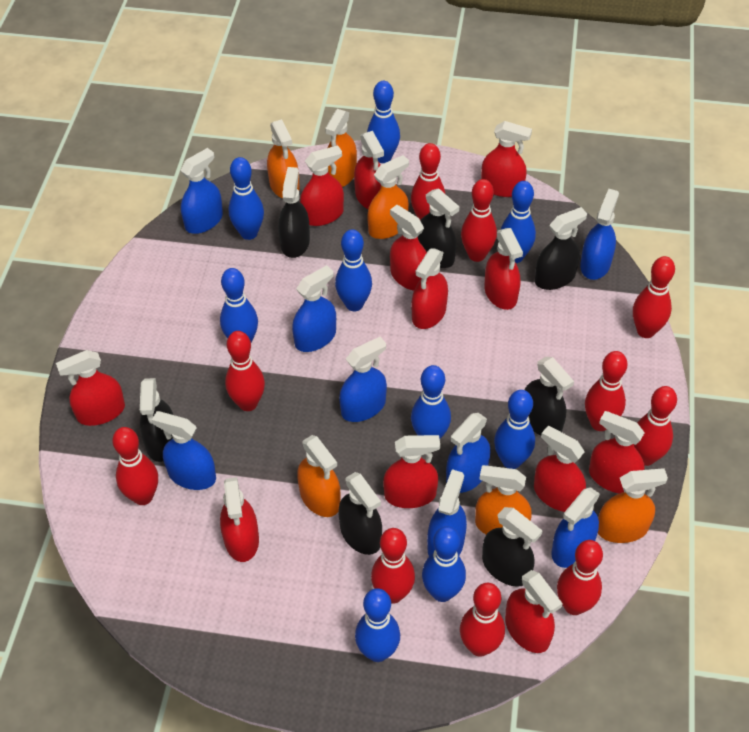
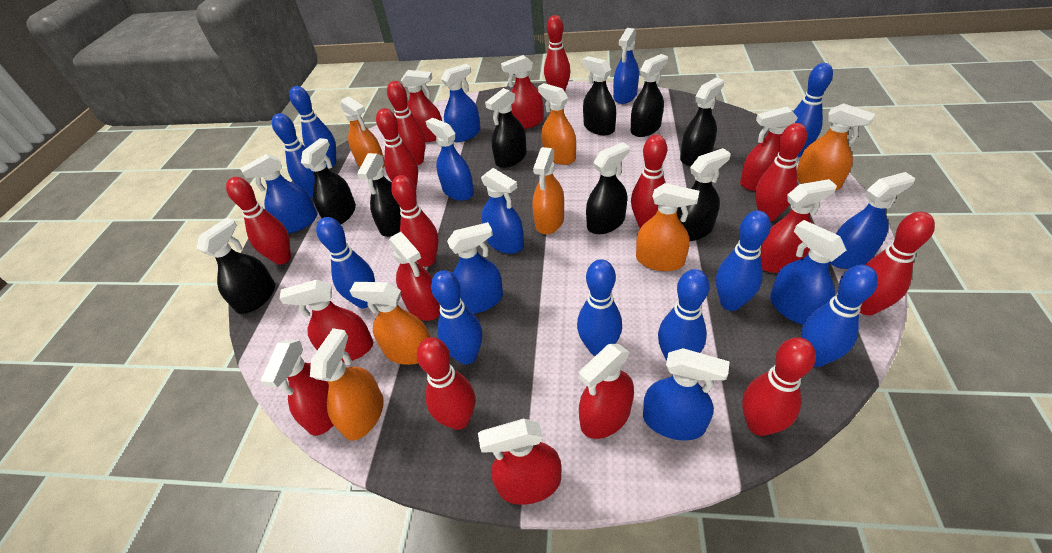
black spray bottle: [140,378,173,462] [278,167,310,258] [339,472,382,555] [418,188,459,268] [482,507,543,587] [525,357,574,436] [535,207,587,290] = 7 -> [197,218,275,314] [301,138,356,224] [357,153,401,237] [485,88,527,168] [582,56,616,135] [586,142,630,234] [631,54,668,137] [677,148,731,241] [680,78,724,166] = 9
blue spray bottle: [152,411,216,490] [180,148,223,234] [292,265,336,352] [339,337,387,422] [427,469,467,556] [446,413,490,493] [551,487,600,568] [580,189,619,280] = 8 -> [240,154,317,233] [425,117,474,201] [441,64,481,142] [447,222,503,314] [481,168,524,254] [613,28,639,104] [643,348,730,441] [770,220,846,325] [829,172,915,269] = 9
orange spray bottle: [267,119,300,198] [297,435,341,517] [325,109,357,187] [367,155,409,239] [475,465,532,534] [598,468,668,543] = 6 -> [310,328,384,440] [340,96,385,168] [350,282,430,365] [532,147,564,234] [538,83,576,165] [636,183,699,271] [797,103,875,191] = 7
red spray bottle: [56,350,125,426] [220,477,259,562] [300,146,344,226] [354,131,384,209] [383,435,440,508] [390,205,427,290] [411,248,448,329] [481,121,532,197] [484,228,523,310] [505,570,563,653] [534,426,586,512] [589,411,645,494] = 12 -> [260,340,334,436] [279,280,373,362] [389,232,440,321] [401,70,442,142] [478,419,562,505] [501,55,543,129] [579,344,634,439] [740,106,798,191] [760,179,837,273] = 9

